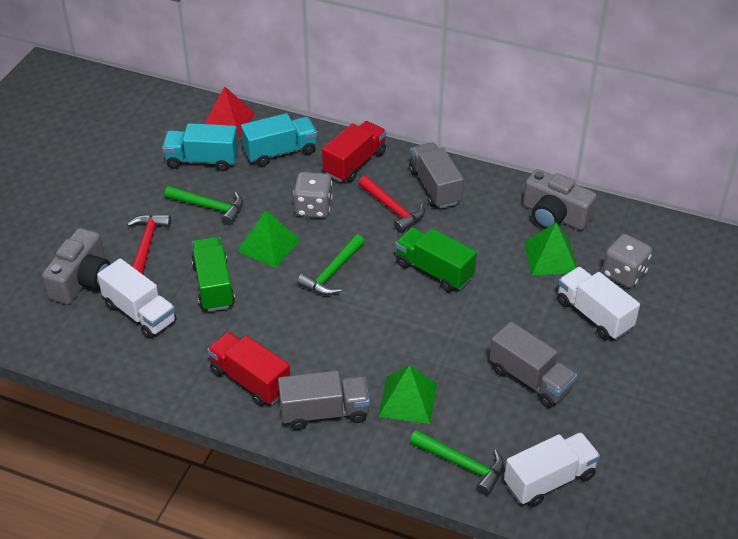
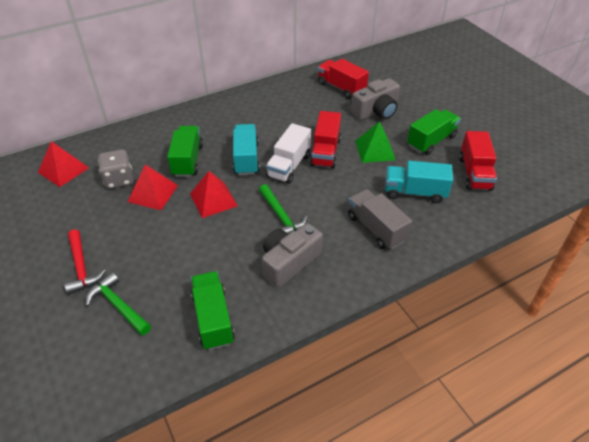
green hammer: [165,186,243,225] [297,234,365,295] [410,430,504,496] = 3 -> [85,272,151,335] [259,184,307,234] = 2
green pyramid: [237,211,301,268] [378,365,437,424] [524,222,577,275] = 3 -> [355,121,396,163] = 1
green truck: [192,237,235,312] [395,227,477,292] = 2 -> [167,126,203,177] [191,271,235,350] [407,109,461,155] = 3
grey dice: [293,172,333,218] [602,234,652,288] = 2 -> [98,149,133,189] = 1
grey truck: [278,371,370,430] [409,142,464,209] [489,322,577,408] = 3 -> [348,189,413,250] = 1
red hammer: [127,214,171,274] [358,176,425,233] = 2 -> [64,230,105,295] = 1
red pyramid: [204,86,255,138] = 1 -> [38,141,89,187] [128,164,178,210] [190,171,238,218] = 3
red truck: [207,332,290,406] [322,121,386,182] = 2 -> [310,111,341,168] [318,59,369,99] [459,131,497,191] = 3
white truck: [97,258,177,339] [504,432,600,507] [557,267,640,340] = 3 -> [266,123,311,184] = 1

